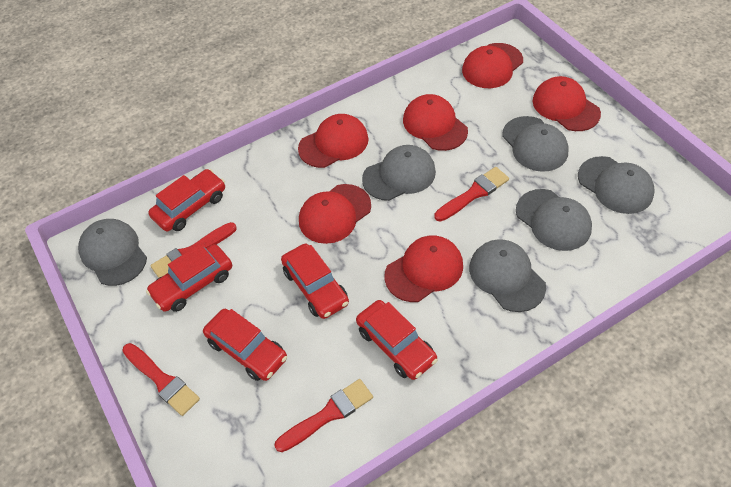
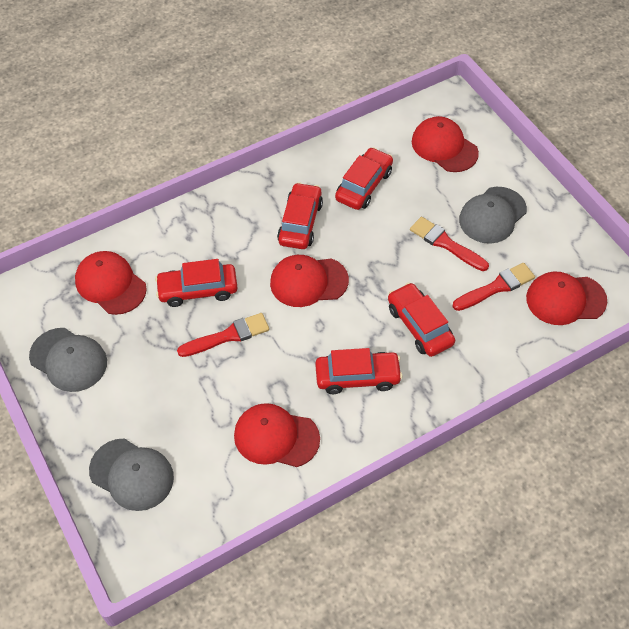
grey cap: [78,219,147,286] [362,145,436,201] [469,239,546,312] [502,116,569,172] [516,189,592,251] [578,156,655,214] = 6 -> [29,328,107,392] [89,438,174,511] [459,187,527,244] = 3
red brush: [122,343,200,416] [150,222,237,278] [274,379,373,452] [434,167,509,222] = 4 -> [177,313,269,357] [410,217,489,271] [452,263,535,311] = 3
red cap: [298,114,369,168] [299,184,371,244] [384,236,463,302] [403,94,468,151] [462,43,523,88] [533,76,601,131] = 6 -> [75,251,147,315] [234,403,320,467] [270,255,349,307] [412,116,479,172] [526,271,607,325] = 5

